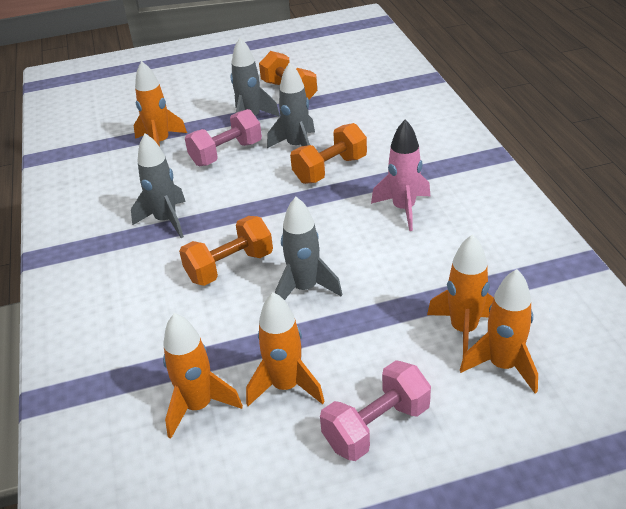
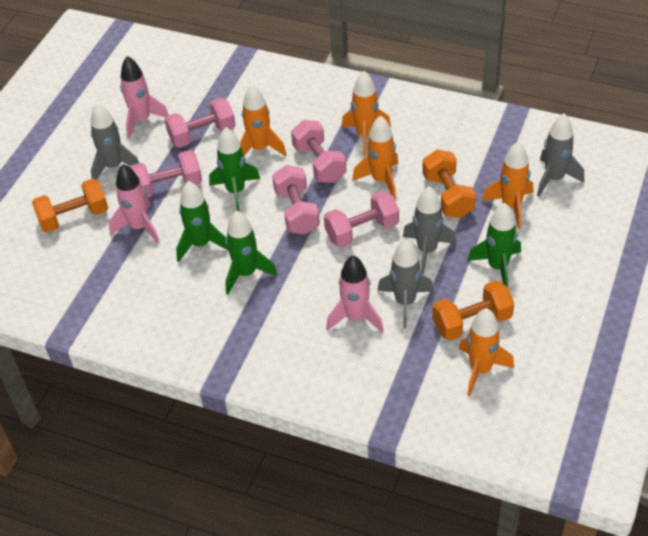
green rocket: none = 0 -> [176,181,228,262] [209,128,260,212] [225,210,277,294] [467,203,521,287] = 4
pink dumbbell: [185,109,262,166] [320,360,431,461] = 2 -> [130,150,202,198] [165,98,236,148] [272,165,320,235] [291,120,346,183] [324,191,399,247] = 5
pink rocket: [371,119,430,231] = 1 -> [109,164,160,243] [120,56,169,139] [326,255,384,333] = 3

